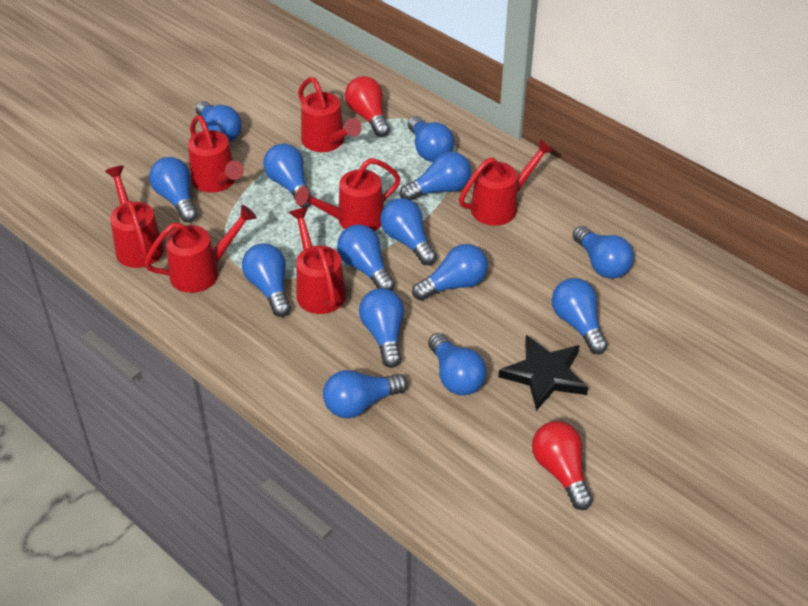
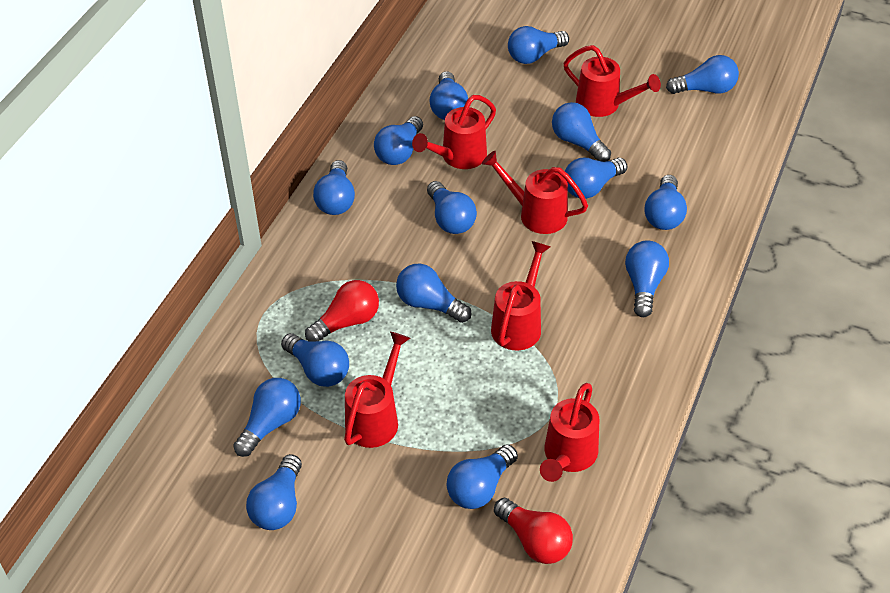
black star: [498,335,588,411] = 1 -> none = 0
blue light bulb: [149,157,198,222] [196,101,242,143] [242,243,291,317] [263,143,313,208] [323,370,407,418] [337,224,395,290] [359,288,404,368] [380,198,437,265] [400,151,471,200] [408,116,454,162] [412,244,488,301] [428,333,487,395] [552,278,608,354] [573,226,634,279] = 14 -> [233,378,301,457] [246,454,302,530] [281,333,349,387] [313,160,355,215] [374,116,423,165] [396,264,472,323] [427,181,477,234] [429,71,468,120] [447,444,518,509] [508,26,569,64] [552,102,611,162] [565,158,627,199] [625,241,669,317] [645,175,687,230] [666,55,739,94] = 15
red watering can: [105,166,164,268] [144,205,257,293] [188,115,244,193] [289,207,346,314] [295,158,401,231] [298,77,362,152] [459,139,554,226] = 7 -> [344,332,410,448] [412,95,496,169] [482,151,588,234] [491,241,550,350] [540,383,599,482] [563,45,661,117] = 6

